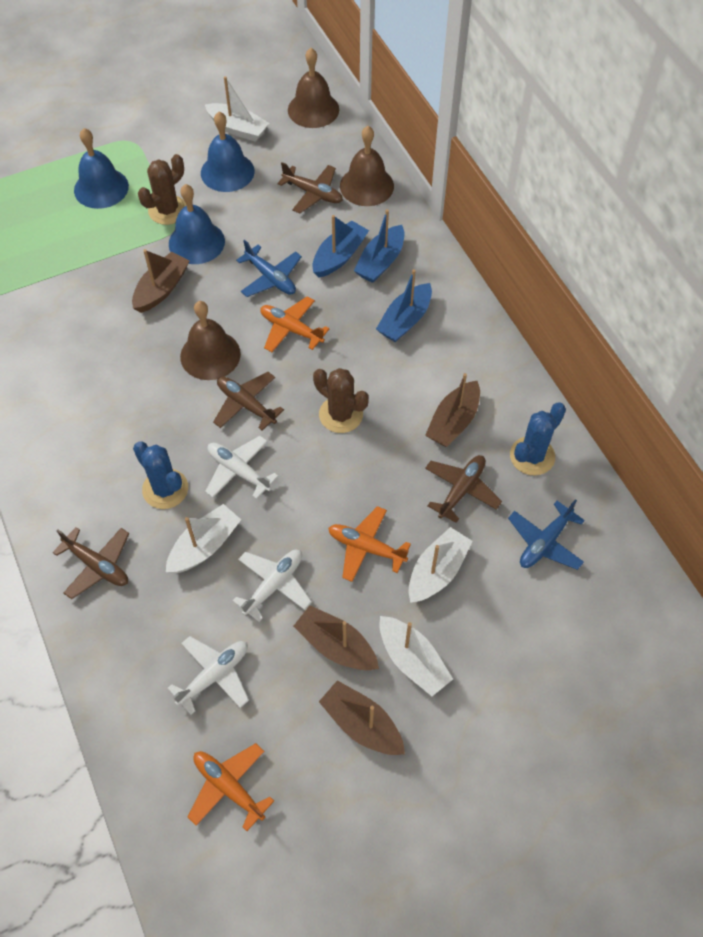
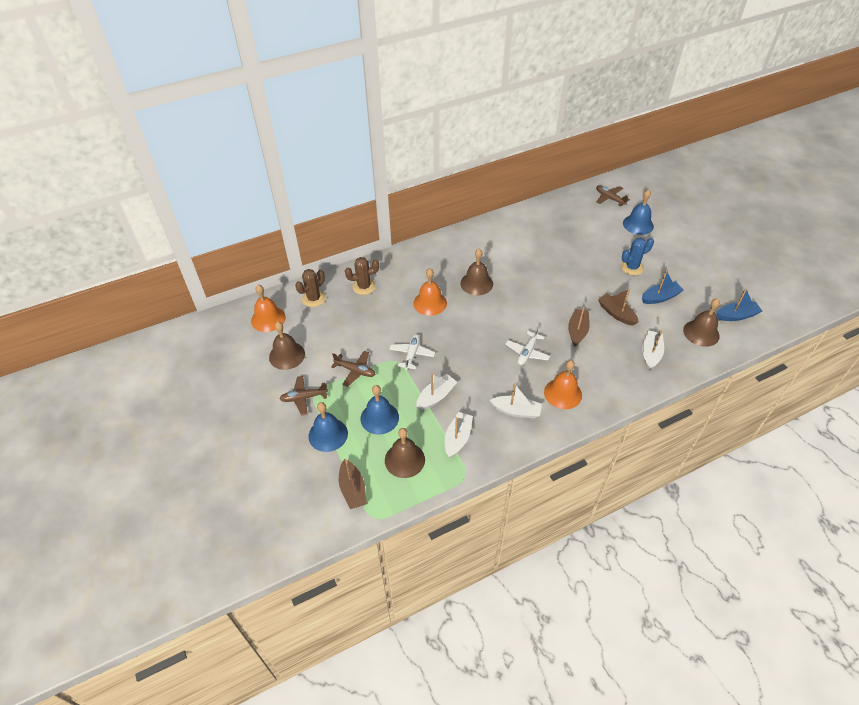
blue boat: [312,215,369,278] [354,209,404,283] [376,269,432,342] = 3 -> [642,271,684,304] [717,288,762,321] = 2
blue cactus: [133,441,188,509] [510,403,566,475] = 2 -> [621,238,654,275] = 1
blue plane: [236,240,302,297] [508,499,585,570] = 2 -> none = 0
brown bell: [180,301,241,380] [288,48,339,128] [340,126,394,206] = 3 -> [269,322,305,370] [385,428,425,478] [460,249,493,296] [683,298,720,347] = 4
brown boat: [132,249,189,313] [293,605,379,670] [319,680,405,755] [425,373,480,447] = 4 -> [339,459,367,509] [568,307,590,346] [598,289,639,326] = 3
brown plane: [52,527,129,599] [213,372,284,431] [277,162,343,214] [425,455,502,523] = 4 -> [279,376,328,416] [331,351,376,387] [596,185,630,206] = 3
orange bell: none = 0 -> [251,285,286,332] [413,268,447,316] [544,360,582,409] = 3
orange plane: [188,743,274,831] [260,296,330,352] [328,506,411,582] = 3 -> none = 0
white plane: [167,636,249,715] [205,436,278,499] [233,550,312,622] = 3 -> [389,334,435,370] [506,326,550,365] = 2

